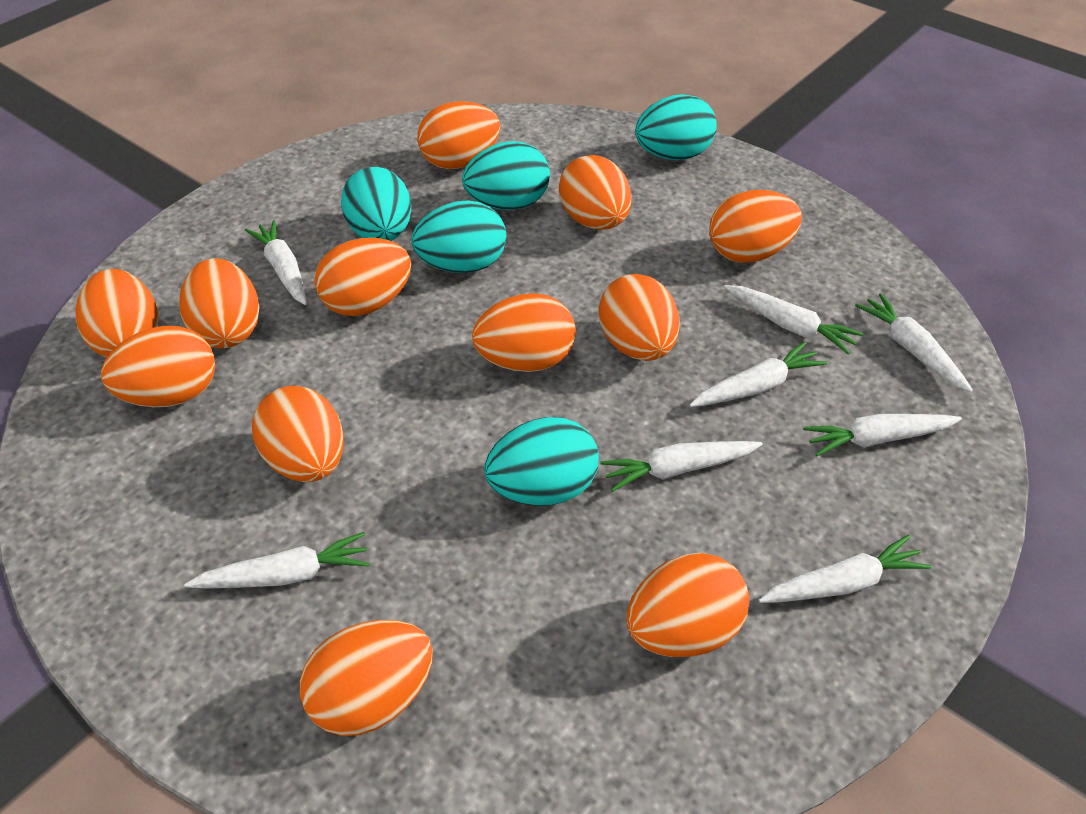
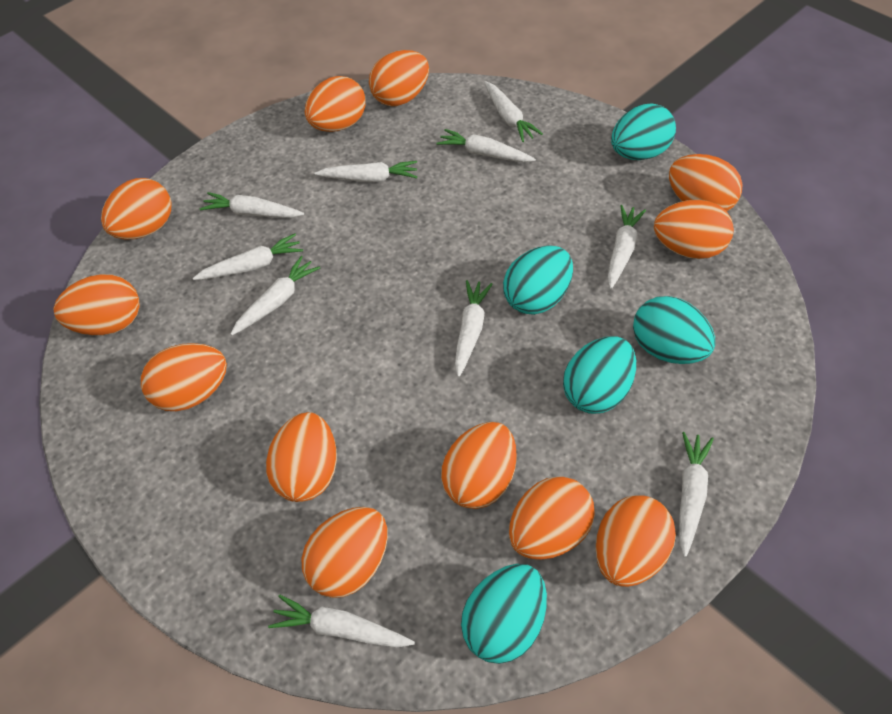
white carrot: [184,532,370,589] [245,220,307,305] [600,441,762,492] [689,342,827,407] [724,285,863,354] [759,535,931,603] [803,414,962,456] [855,294,973,392] = 8 -> [193,234,303,280] [200,192,304,218] [231,256,320,335] [268,595,415,647] [314,161,417,182] [436,129,536,162] [455,280,493,377] [484,81,543,142] [608,205,646,289] [679,432,714,557] = 10

